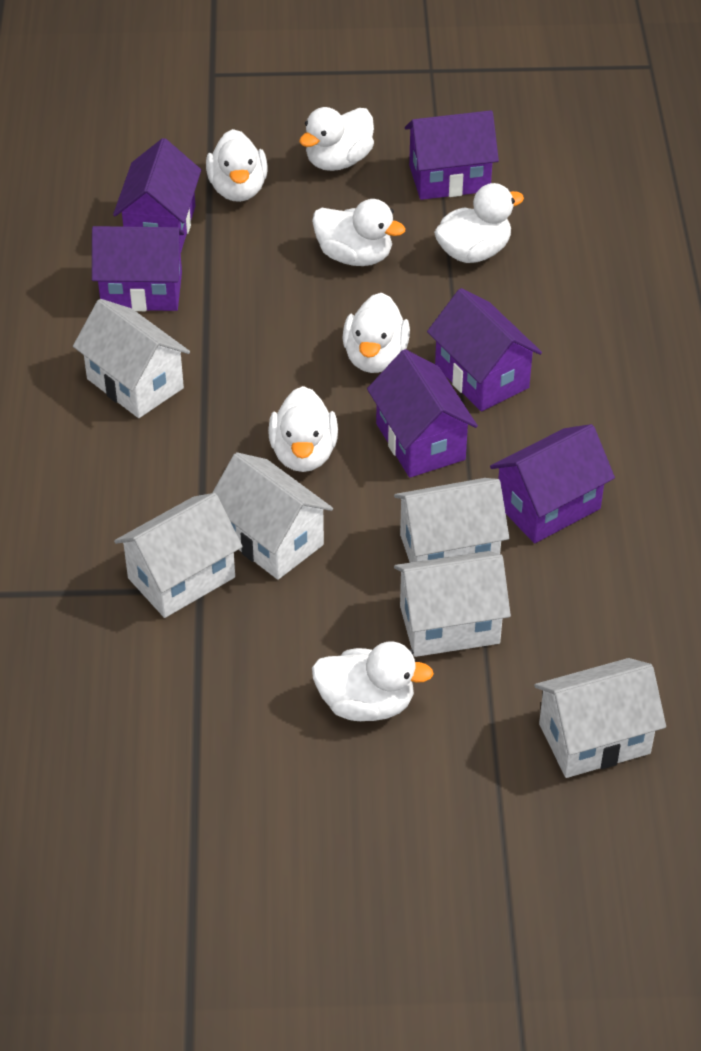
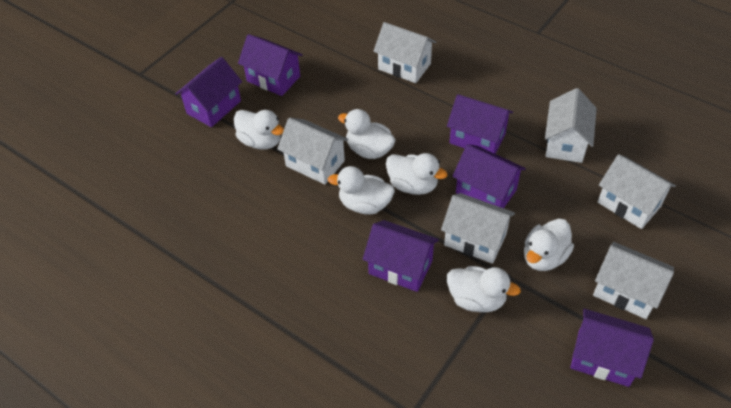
white duck: [206,129,268,202] [268,386,338,472] [299,107,374,171] [312,199,406,266] [312,642,434,721] [342,293,410,373] [434,183,524,263] = 7 -> [234,110,284,150] [328,166,395,215] [338,109,396,159] [386,153,448,195] [447,266,521,312] [524,219,574,271] = 6

